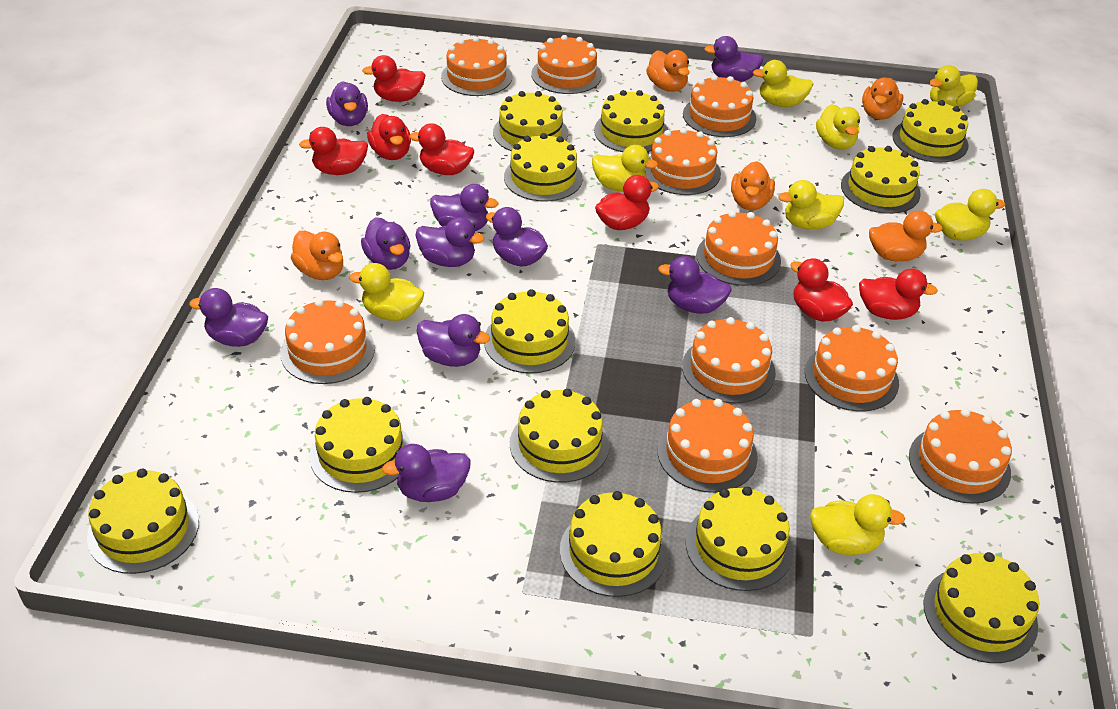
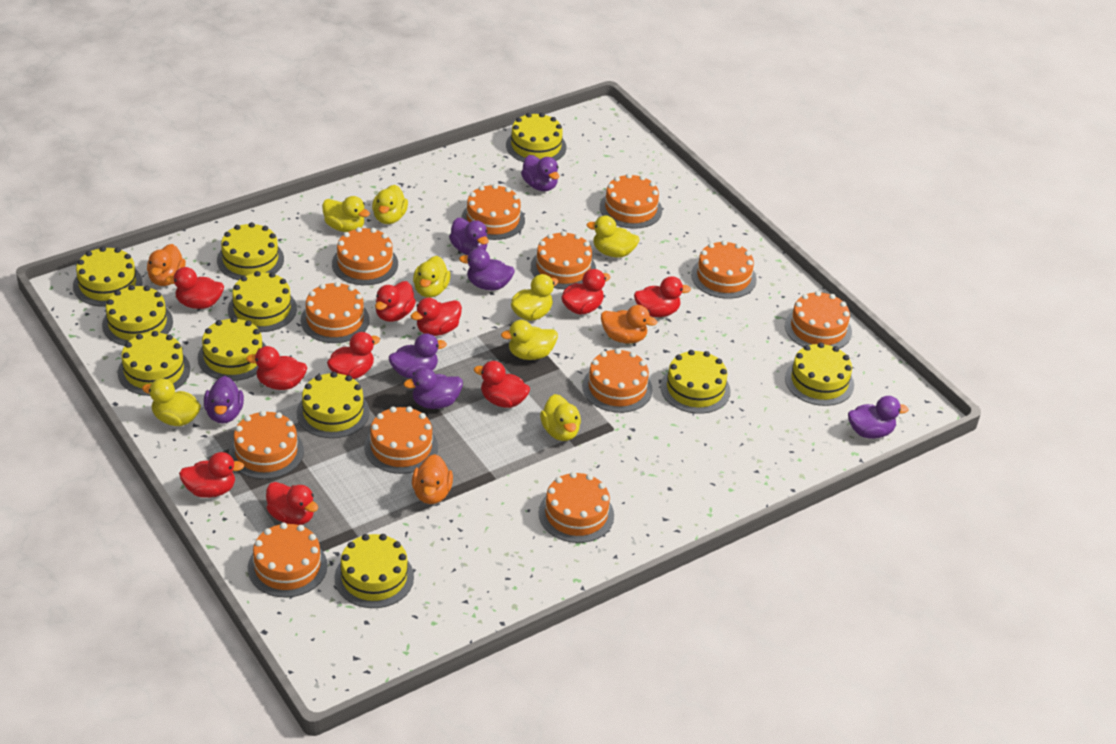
orange cake: [281,299,375,384] [441,37,512,96] [531,35,602,94] [644,128,721,195] [658,399,758,493] [682,317,776,403] [683,75,756,137] [696,211,781,286] [805,325,899,411] [909,408,1012,504] = 10 -> [229,410,304,479] [248,523,327,598] [301,282,370,343] [332,227,398,285] [364,406,438,474] [461,184,525,240] [531,231,596,289] [539,472,614,543] [582,348,653,413] [600,173,662,229] [691,240,757,299] [785,291,852,349] = 12
orange duck: [290,231,343,280] [646,50,690,92] [731,161,775,210] [862,77,903,120] [869,210,943,262] = 5 -> [147,244,186,286] [412,454,453,504] [601,305,657,344] = 3
purple duck: [189,288,268,347] [326,81,368,126] [361,217,410,270] [382,444,471,502] [415,217,484,267] [416,314,490,367] [430,184,499,231] [486,207,548,267] [658,256,732,314] [704,36,763,82] = 10 -> [204,376,244,424] [389,333,447,378] [404,368,463,409] [449,218,489,255] [459,248,515,290] [521,155,560,191] [848,396,908,439] = 7
red duck: [299,127,368,175] [362,55,426,102] [367,114,411,160] [409,123,474,175] [595,175,659,230] [790,258,853,322] [859,269,938,320] = 7 -> [165,267,224,309] [179,452,244,498] [246,346,307,390] [266,482,318,525] [327,332,380,379] [375,281,416,322] [411,298,462,336] [474,361,530,408] [561,269,610,315] [634,276,691,317] = 10
yellow cake: [87,469,199,574] [310,397,411,493] [484,289,576,374] [493,91,568,151] [504,133,583,202] [510,389,609,483] [560,491,668,597] [594,90,668,152] [686,487,793,591] [841,146,921,214] [892,99,968,163] [923,552,1039,663] = 12 -> [73,246,142,307] [102,285,173,346] [118,331,190,396] [198,317,266,381] [217,222,284,280] [228,271,297,332] [297,372,370,438] [335,534,414,608] [506,113,566,162] [661,350,731,414] [785,342,854,406] = 11

